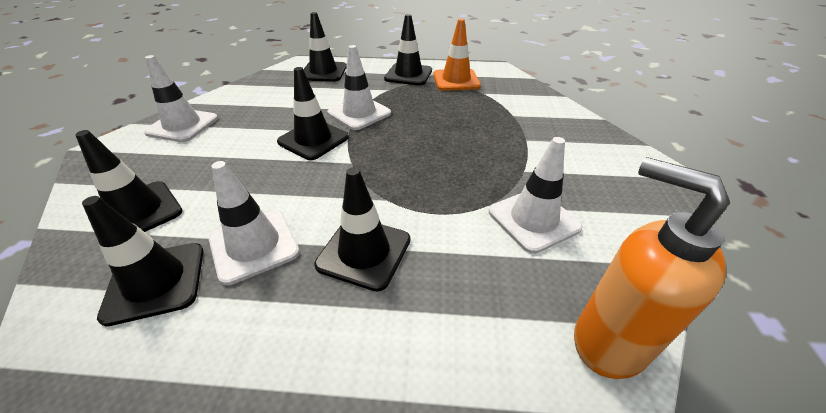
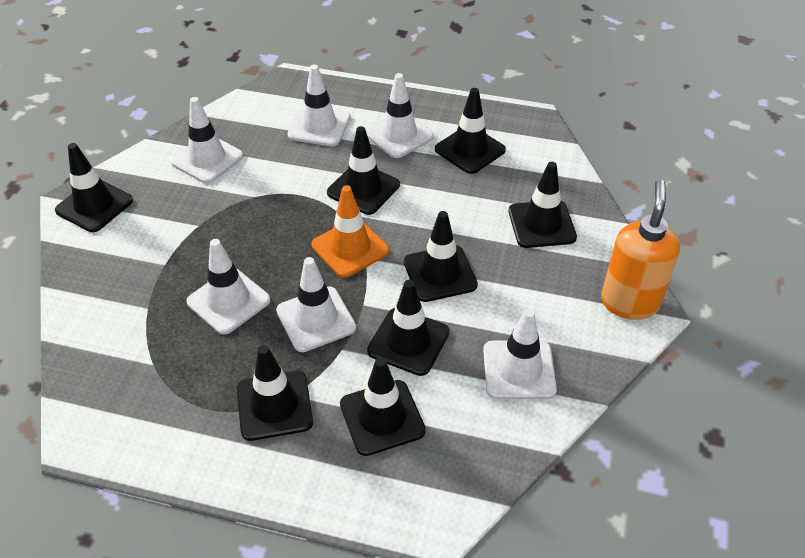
black traffic cone: [75,130,183,232] [82,196,204,326] [277,67,349,160] [303,12,347,82] [314,167,410,292] [384,14,432,85] = 6 -> [55,143,133,232] [237,345,313,441] [327,126,400,215] [340,357,426,456] [367,280,450,376] [404,211,478,302] [435,88,506,174] [508,162,577,248] = 8
white traffic cone: [144,55,218,142] [209,161,300,285] [328,45,391,130] [489,137,583,254] = 4 -> [171,97,244,184] [187,239,271,334] [276,257,356,352] [288,64,351,146] [365,73,434,158] [483,309,557,399] = 6

